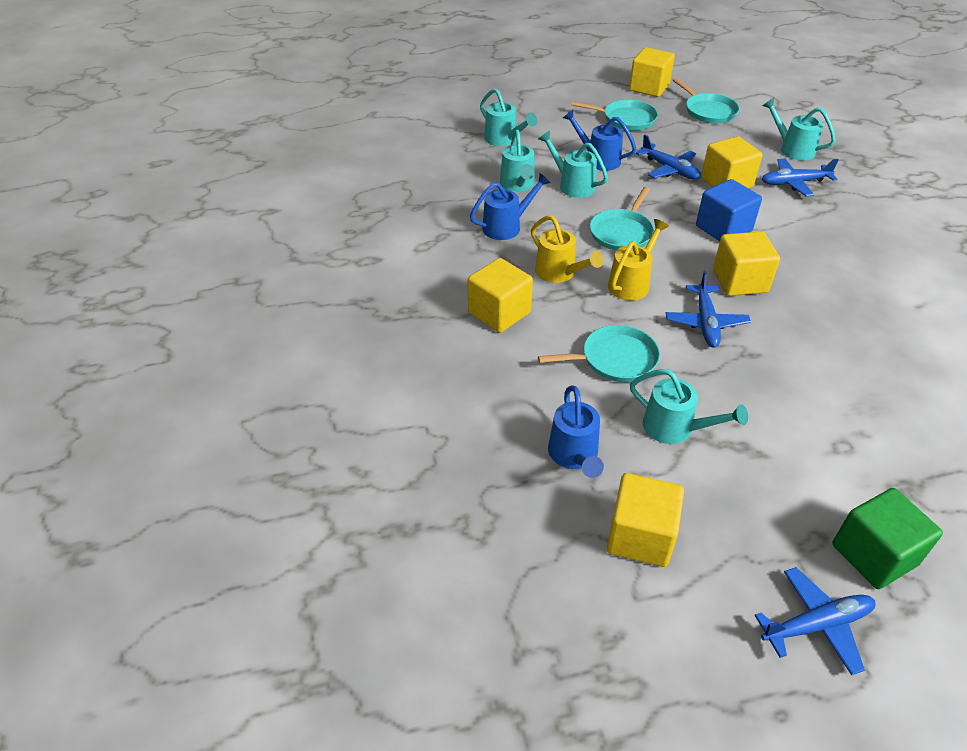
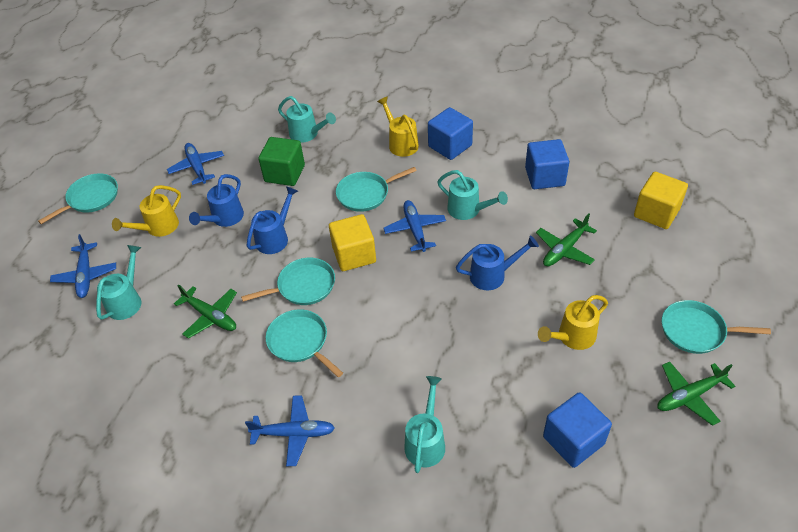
blue cube: [696,179,762,241] = 1 -> [428,107,473,160] [525,139,569,189] [543,392,612,468] = 3
green plane: none = 0 -> [174,284,237,339] [536,214,597,266] [657,362,735,426] = 3
turquoise pan: [538,325,660,382] [572,100,658,131] [590,187,654,251] [673,78,740,123] = 4 -> [38,173,118,224] [241,258,335,305] [266,309,343,377] [336,167,417,212] [662,300,771,354] = 5
turquoise watering can: [480,88,537,146] [500,130,535,192] [539,131,608,198] [630,369,748,444] [762,98,836,160] = 5 -> [96,245,141,320] [278,96,336,143] [404,376,445,473] [437,170,508,220] = 4
yellow cube: [467,258,533,333] [607,473,684,567] [629,47,675,97] [701,136,763,188] [713,231,780,296] = 5 -> [329,214,376,271] [634,172,688,229] = 2
yellow watering can: [531,215,604,283] [608,219,669,301] = 2 -> [112,185,181,237] [377,97,419,157] [538,295,608,350] = 3

